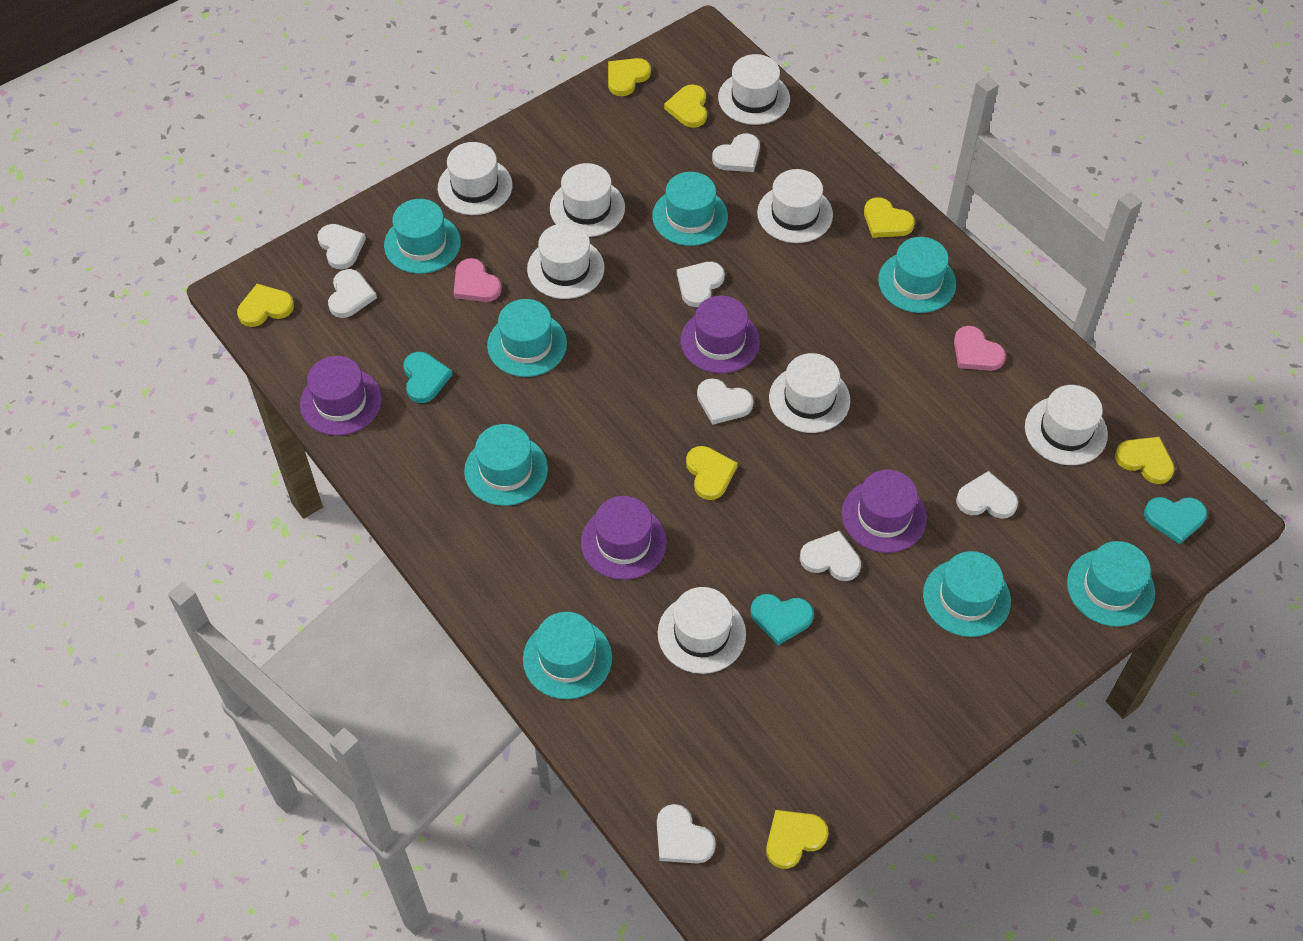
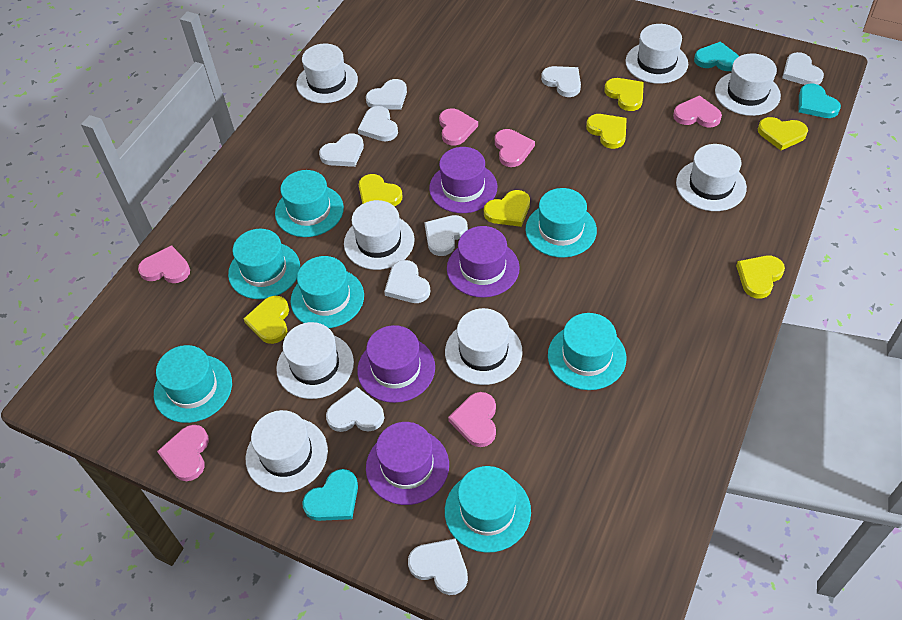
pink heart: [454,258,502,302] [954,326,1006,371] = 2 -> [138,245,190,283] [157,425,209,481] [439,108,478,145] [448,392,496,447] [495,129,535,167] [673,95,722,128] = 6
turquoise hat: [384,199,461,274] [464,424,548,506] [487,299,567,377] [523,612,612,699] [652,172,728,246] [878,237,956,313] [923,551,1011,637] [1067,541,1155,627] = 8 -> [154,345,232,423] [228,229,300,299] [275,170,344,237] [291,256,364,328] [445,466,531,553] [525,188,597,258] [548,313,626,390] = 7
white heart: [317,224,366,269] [328,269,377,318] [657,804,716,864] [677,262,725,307] [697,378,754,425] [712,134,760,172] [800,531,861,581] [956,471,1018,519] = 8 -> [319,133,364,167] [326,387,384,432] [358,106,398,141] [366,79,407,110] [384,260,430,303] [408,538,468,595] [424,215,468,256] [541,66,581,97] [782,52,824,85] = 9

